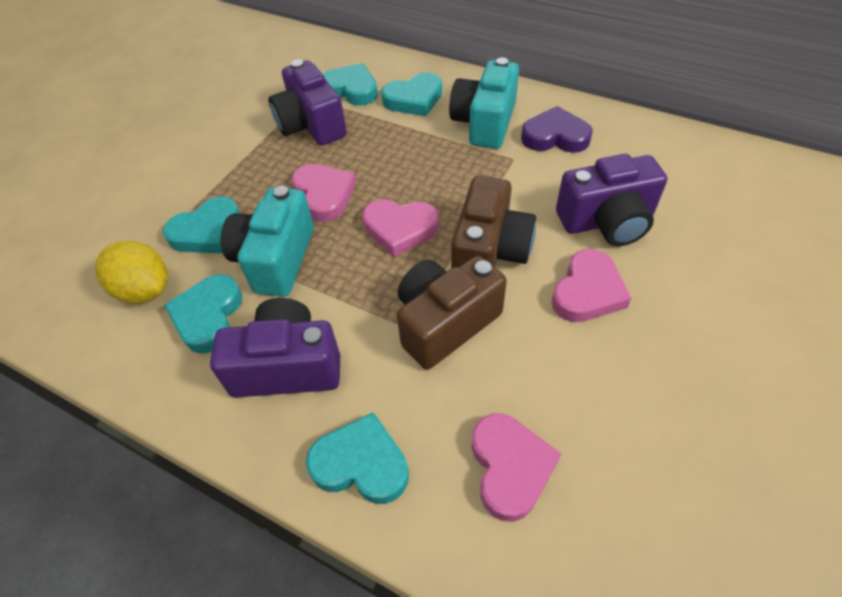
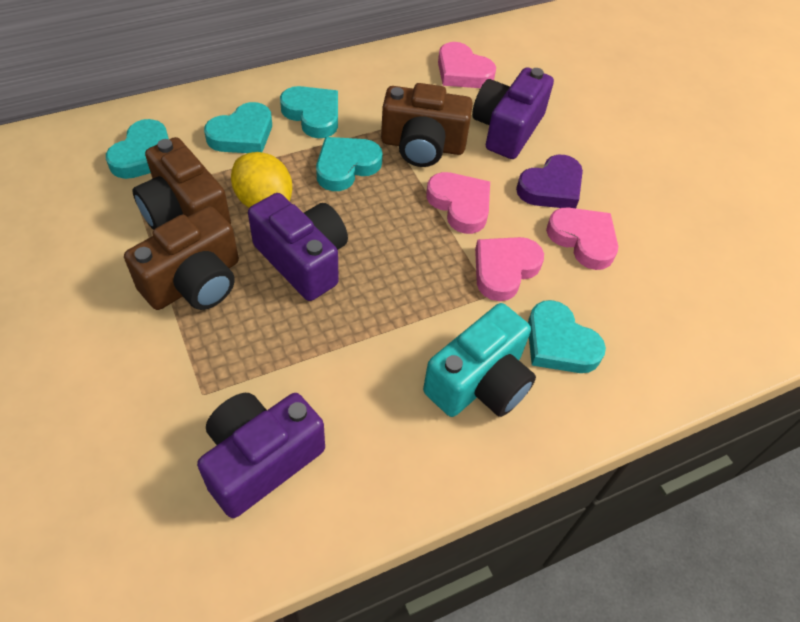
brown camera: [397,256,507,370] [451,176,536,269] = 2 -> [124,206,239,310] [132,137,231,230] [381,83,473,167] = 3
turquoise camera: [221,186,314,297] [449,57,519,149] = 2 -> [423,303,536,417] = 1

